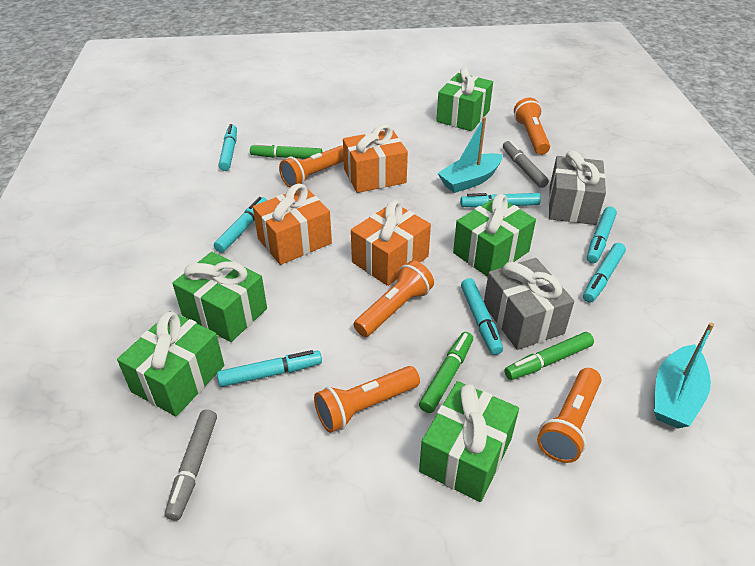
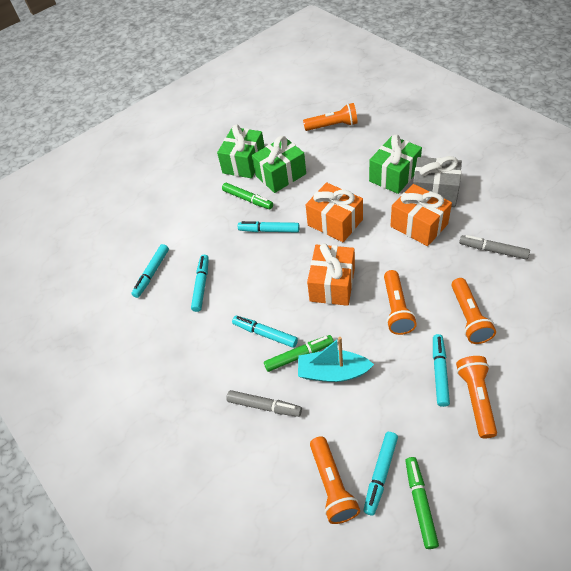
green gift: [117,311,224,416] [172,252,267,342] [419,381,519,502] [436,67,493,131] [453,194,536,277] = 5 -> [217,124,265,178] [252,136,306,193] [369,135,422,194] = 3
grey gift: [484,258,574,350] [549,150,606,225] = 2 -> [413,156,462,207] = 1
turquoise boat: [438,117,503,193] [654,323,714,428] = 2 -> [298,337,374,382] = 1
turquoise marker: [214,197,267,253] [217,350,322,387] [219,124,237,171] [460,193,541,208] [461,278,503,355] [583,243,626,303] [587,206,617,263] = 7 -> [131,244,169,298] [191,255,209,312] [232,316,298,348] [238,221,300,232] [364,432,398,516] [433,334,450,407] = 6

